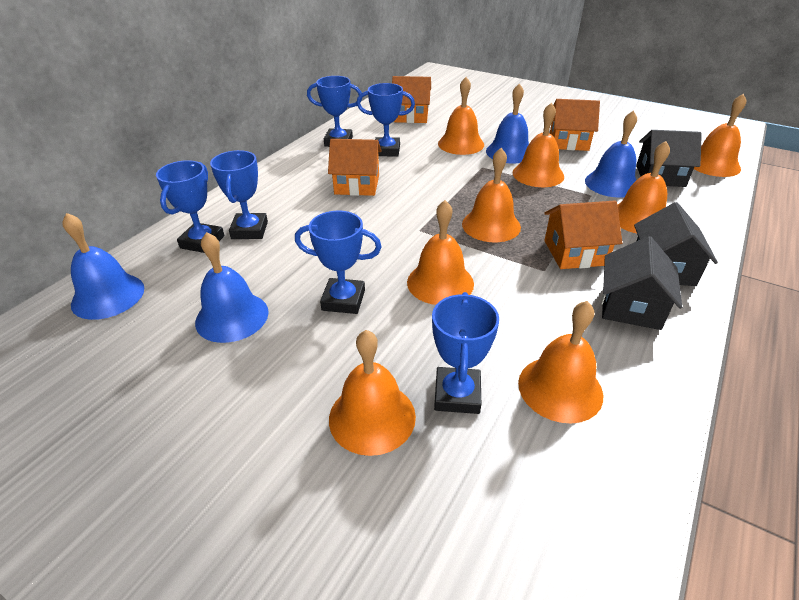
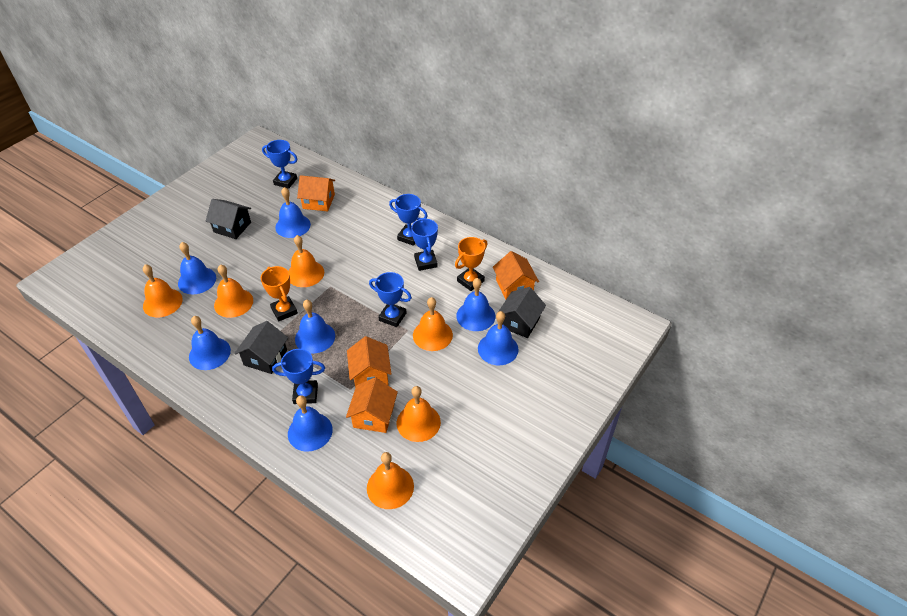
blue bell: [62,213,144,320] [195,232,269,343] [486,83,529,163] [585,111,637,198] = 4 -> [178,242,216,294] [189,316,231,370] [275,187,311,238] [288,395,333,452] [295,300,335,354] [456,278,495,331] [478,311,519,365] = 7
blue trophy: [156,160,224,253] [210,150,268,239] [295,211,381,314] [307,76,362,147] [357,83,415,157] [432,292,499,414] = 6 -> [262,140,297,189] [272,349,325,404] [369,272,412,327] [389,194,428,246] [411,218,438,271] = 5
orange bell: [329,330,416,456] [407,200,474,305] [438,77,484,155] [462,148,521,242] [512,102,564,187] [518,301,603,423] [618,141,670,233] [694,93,746,177] = 8 -> [143,264,183,317] [214,264,253,318] [288,235,324,287] [367,452,414,509] [397,386,441,442] [413,297,453,351] = 6
orange trophy: none = 0 -> [261,266,298,321] [455,237,487,291] = 2

